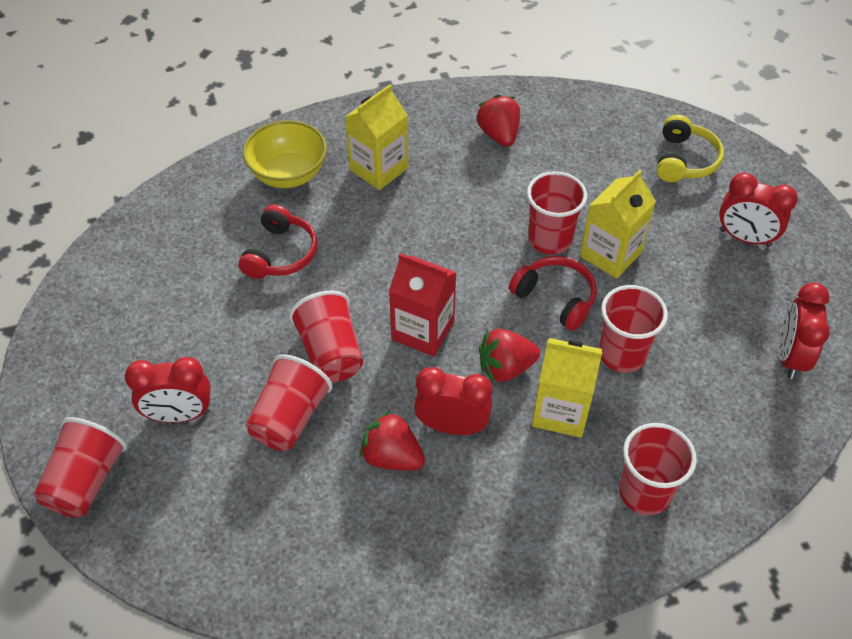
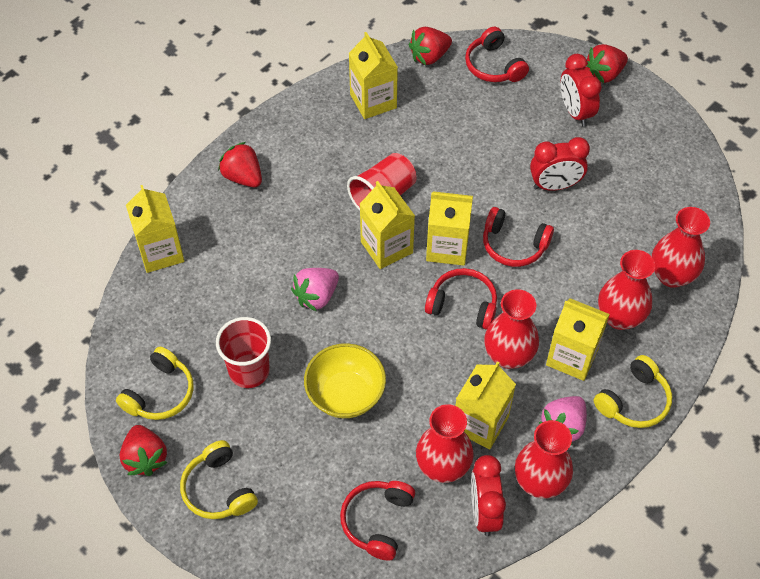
pink strawberry: none = 0 -> [291,268,339,312] [539,396,587,445] = 2
red carton: [389,253,457,357] = 1 -> none = 0
red clock: [125,357,210,423] [414,367,492,435] [719,173,798,247] [780,282,830,379] = 4 -> [471,455,506,536] [530,137,590,191] [561,54,602,127] = 3
red cup: [33,417,127,518] [245,354,333,451] [289,291,363,383] [527,171,587,255] [599,285,668,373] [619,423,697,515] = 6 -> [216,317,271,388] [347,153,417,211] = 2
red headphones: [238,204,317,279] [509,256,597,331] = 2 -> [340,481,415,561] [425,268,497,330] [465,27,529,82] [483,207,554,267] = 4
red strawberry: [359,410,425,471] [476,94,520,147] [479,329,540,382] = 3 -> [120,425,168,476] [218,142,262,187] [409,27,452,65] [587,44,628,83] = 4
red vase: none = 0 -> [416,404,474,483] [484,289,539,369] [515,420,573,499] [598,250,655,330] [652,207,710,288] = 5
yellow carton: [345,84,408,190] [532,338,602,438] [580,170,656,279] = 3 -> [126,185,184,273] [349,32,398,119] [360,181,415,269] [426,191,473,266] [456,361,516,449] [546,298,610,381] = 6
yellow headphones: [657,115,724,182] = 1 -> [116,347,194,420] [180,440,258,519] [594,355,672,428] = 3

